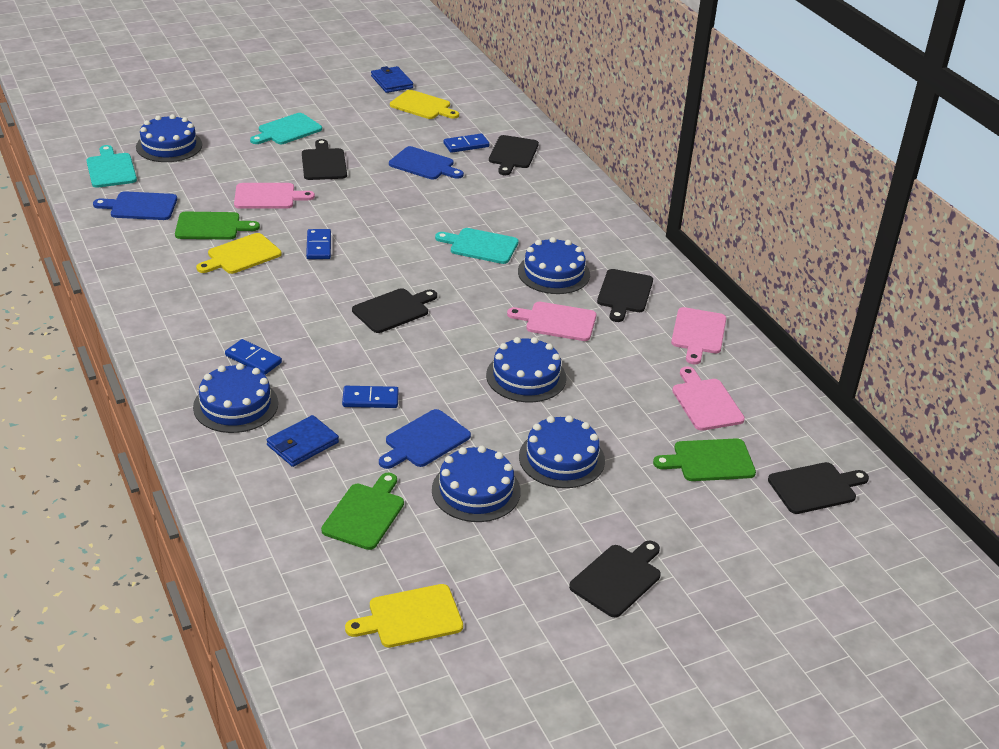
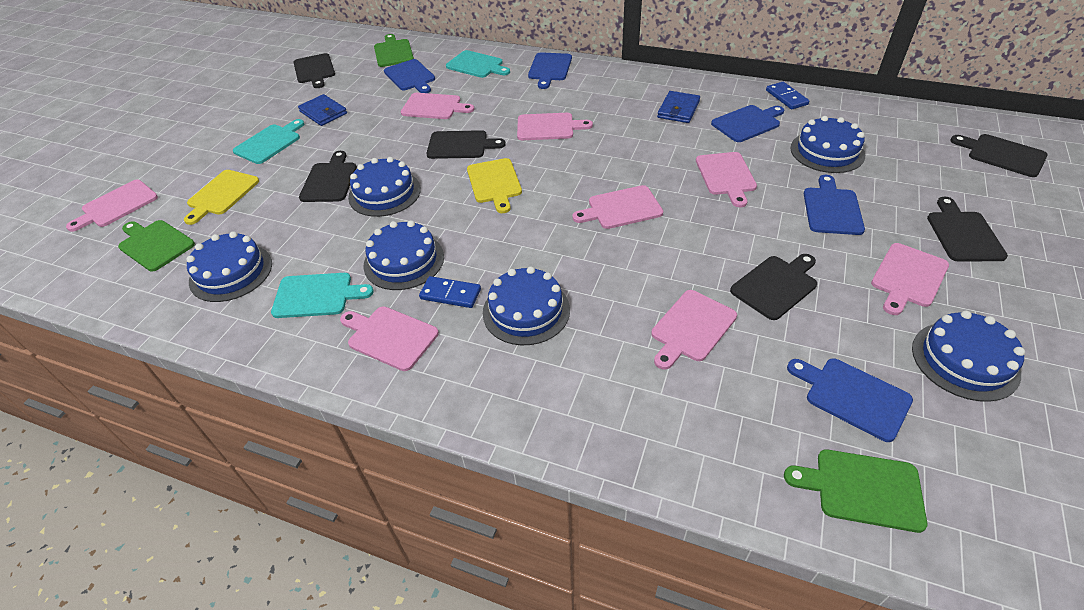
blue cutting board: [93,191,177,220] [379,409,471,469] [389,146,464,180] = 3 -> [384,59,435,93] [528,52,572,89] [711,105,784,142] [787,358,913,442] [804,175,865,235] = 5
blue domino: [225,339,282,375] [306,229,331,259] [342,386,399,408] [444,133,489,153] = 4 -> [419,276,481,308] [766,82,809,110] = 2
pink cutting board: [234,183,315,209] [507,302,596,341] [671,307,726,364] [672,367,745,431] = 4 -> [66,180,158,232] [340,306,439,371] [401,93,474,119] [517,113,593,140] [572,185,663,229] [651,290,737,370] [696,152,757,207] [871,243,949,315] = 8
yellow cutting board: [196,233,281,274] [345,584,463,648] [390,90,459,119] = 3 -> [184,170,259,225] [467,158,522,213] = 2

